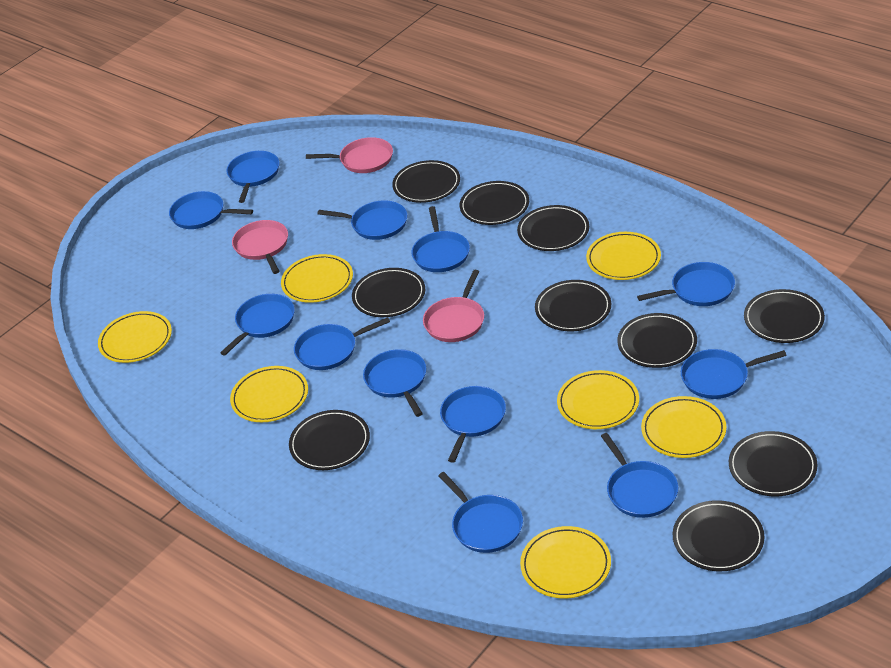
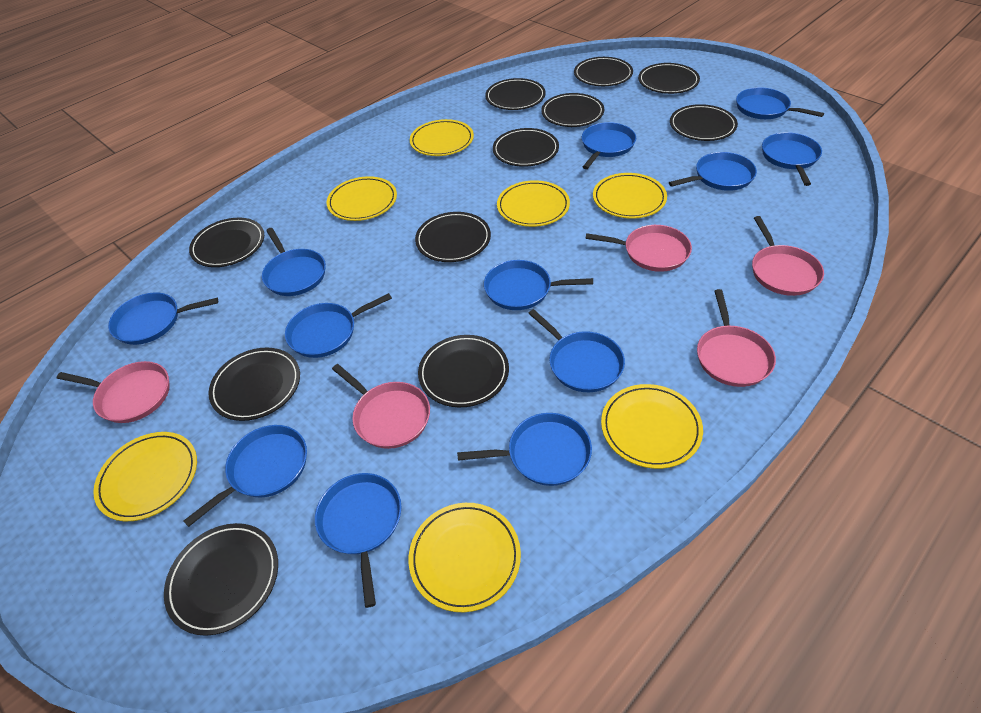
black plate: [289,410,370,470] [352,268,425,317] [392,160,460,203] [460,181,529,225] [517,205,589,251] [535,280,611,331] [617,313,697,368] [673,500,765,571] [729,431,818,496] [744,289,825,343] = 10 -> [164,523,278,636] [189,218,264,267] [209,348,300,421] [415,212,491,262] [418,335,509,407] [485,78,546,110] [493,128,559,167] [541,93,604,127] [574,57,633,86] [638,63,700,94] [670,104,738,141] = 11
pink pan: [232,220,288,274] [306,137,393,173] [423,270,484,342] = 3 -> [57,361,170,423] [332,364,430,449] [585,225,692,272] [697,289,776,387] [752,216,824,296] = 5

